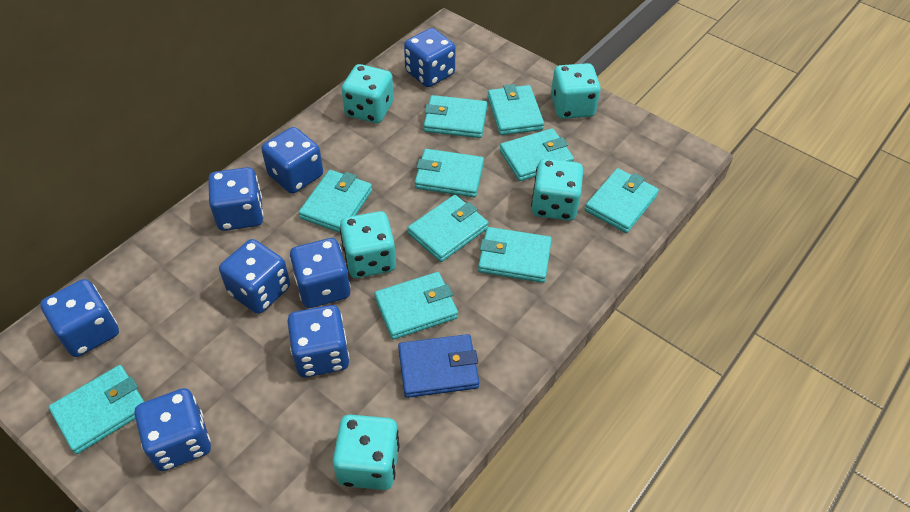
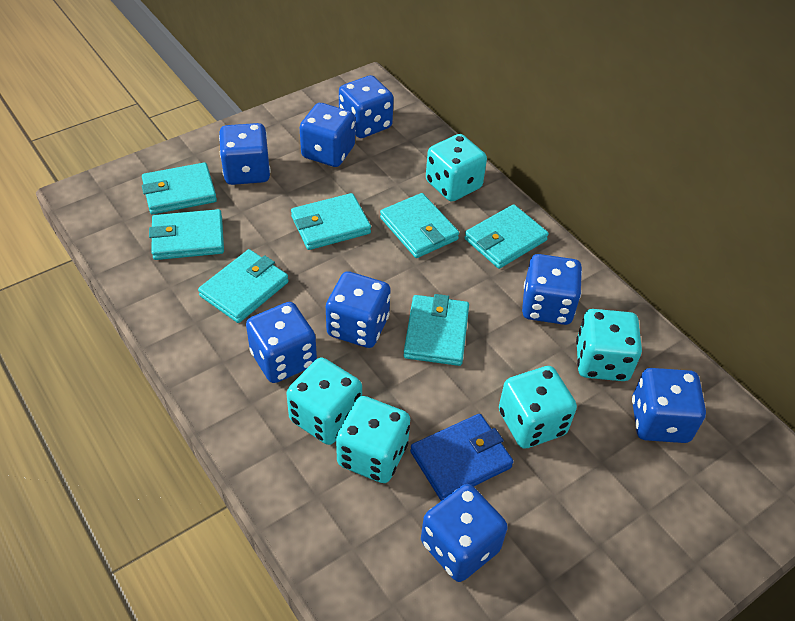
turquoise wallet: [49,365,144,454] [299,170,372,233] [374,272,458,339] [408,195,489,262] [415,149,484,197] [424,95,488,138] [478,227,552,283] [488,84,544,135] [500,128,574,181] [585,168,659,233] = 10 -> [142,162,217,214] [149,209,224,260] [198,249,289,323] [291,193,371,250] [380,193,459,258] [404,294,469,366] [464,204,549,269] = 7

